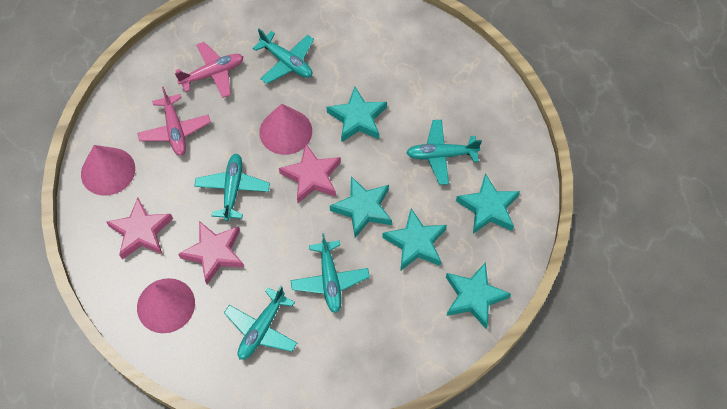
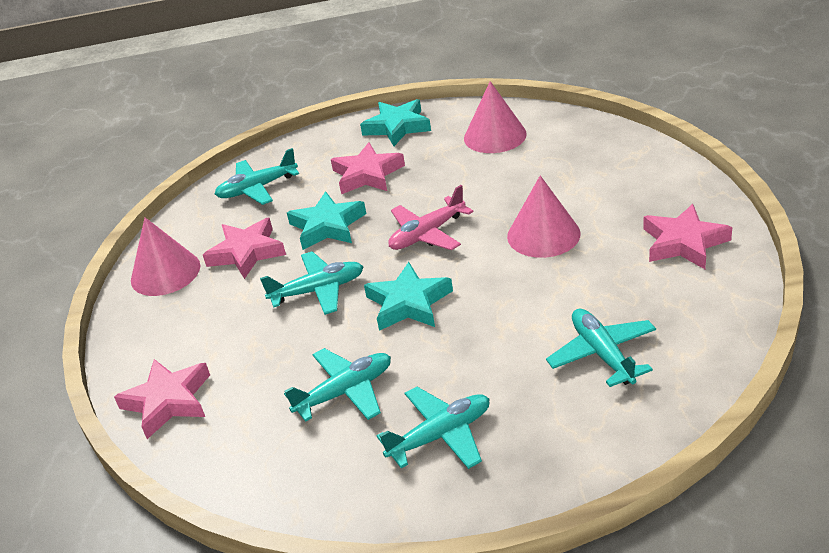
pink plane: [137,87,211,156] [175,42,243,98] = 2 -> [388,185,473,250] = 1
pink star: [106,198,173,259] [178,221,244,284] [279,144,341,203] = 3 -> [114,359,210,439] [203,218,286,279] [331,142,405,194] [643,204,732,269] = 4
turquoise star: [327,87,387,142] [330,176,392,238] [382,208,447,271] [446,262,511,329] [456,174,520,234] = 5 -> [287,191,366,250] [360,99,431,146] [364,262,453,331] = 3

